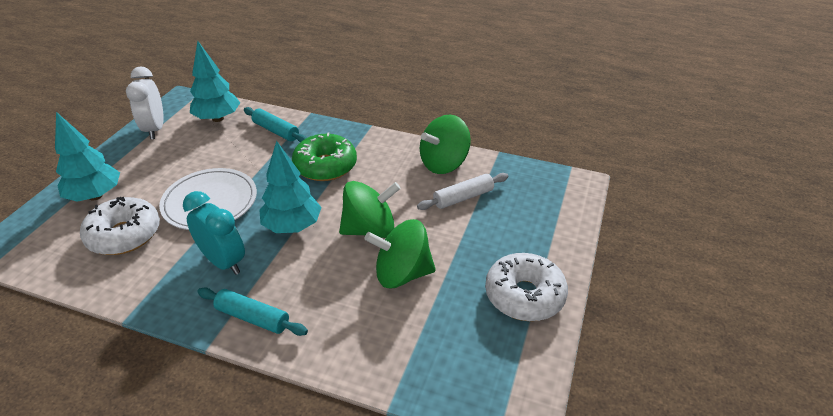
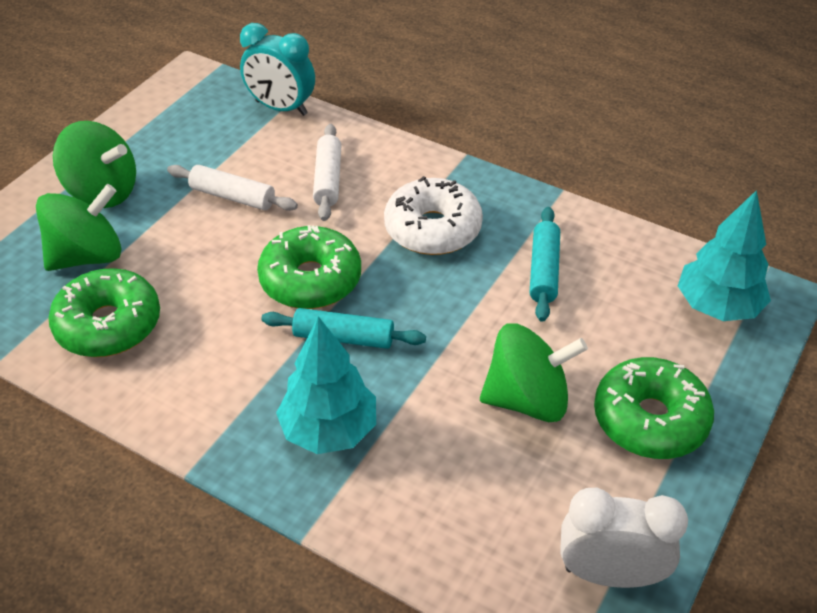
green donut: [292,132,357,181] = 1 -> [48,268,160,357] [257,225,361,309] [594,357,714,459] = 3
turquoise tree: [55,112,120,202] [190,41,240,122] [260,141,322,233] = 3 -> [276,316,376,454] [678,190,771,321] = 2
white donut: [80,197,160,255] [485,253,568,321] = 2 -> [384,176,483,255] = 1
white plate: [159,168,257,230] = 1 -> none = 0
white rolling pin: [417,173,509,210] = 1 -> [167,165,298,211] [313,124,341,221] = 2

